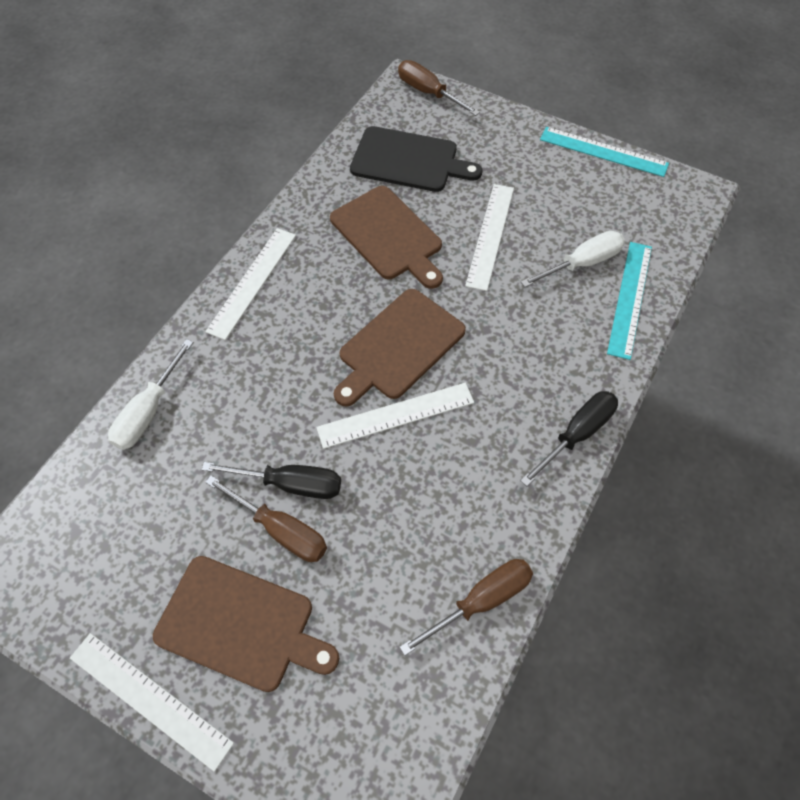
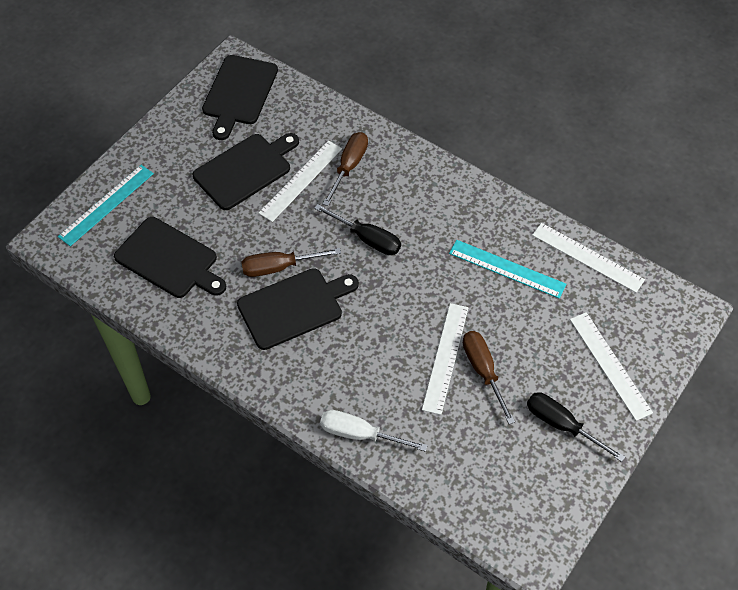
black cutting board: [350,126,482,192] = 1 -> [114,217,226,298] [193,133,299,210] [202,55,278,140] [237,268,359,350] = 4
brown cutting board: [153,556,339,692] [330,186,443,289] [334,289,466,407] = 3 -> none = 0
white screwdriver: [108,339,194,450] [521,231,625,287] = 2 -> [320,410,428,452] = 1

